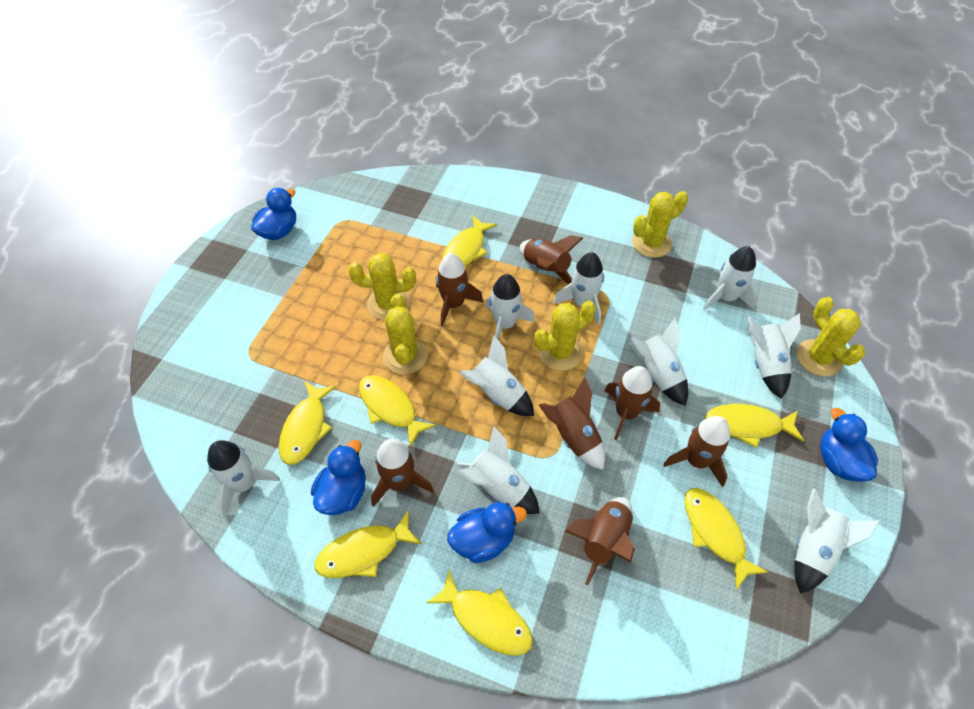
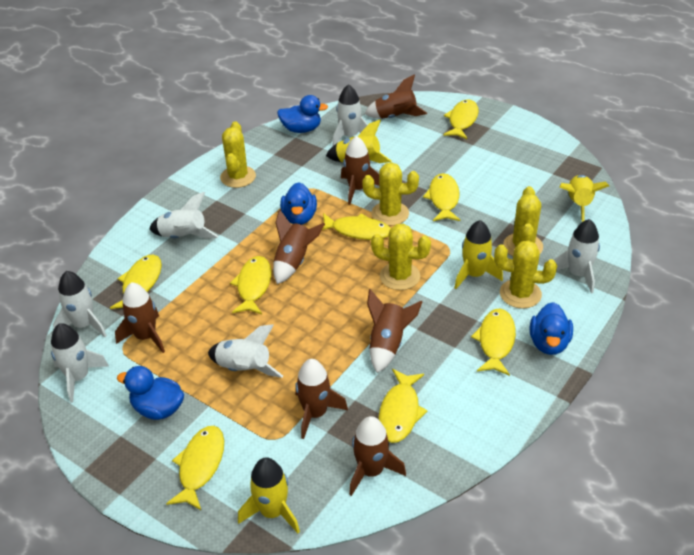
white rocket: [207,440,280,516] [457,426,539,514] [460,335,534,416] [485,274,535,340] [553,252,604,325] [630,318,688,406] [703,246,758,311] [747,313,801,399] [794,488,880,593] = 9 -> [51,323,109,403] [53,271,107,337] [149,192,218,239] [208,324,283,378] [332,84,368,146] [554,219,600,293] = 6
yellow fish: [279,381,336,465] [315,510,422,578] [359,375,436,447] [426,570,533,656] [442,215,497,267] [684,488,768,590] [706,404,804,448] = 7 -> [110,255,162,309] [166,426,224,510] [230,256,272,314] [322,213,391,240] [378,369,427,443] [423,173,460,221] [443,100,479,139] [471,308,516,376] = 8
yellow rocket: none = 0 -> [238,458,300,533] [326,120,391,163] [454,220,503,289] [560,175,609,222] = 4

